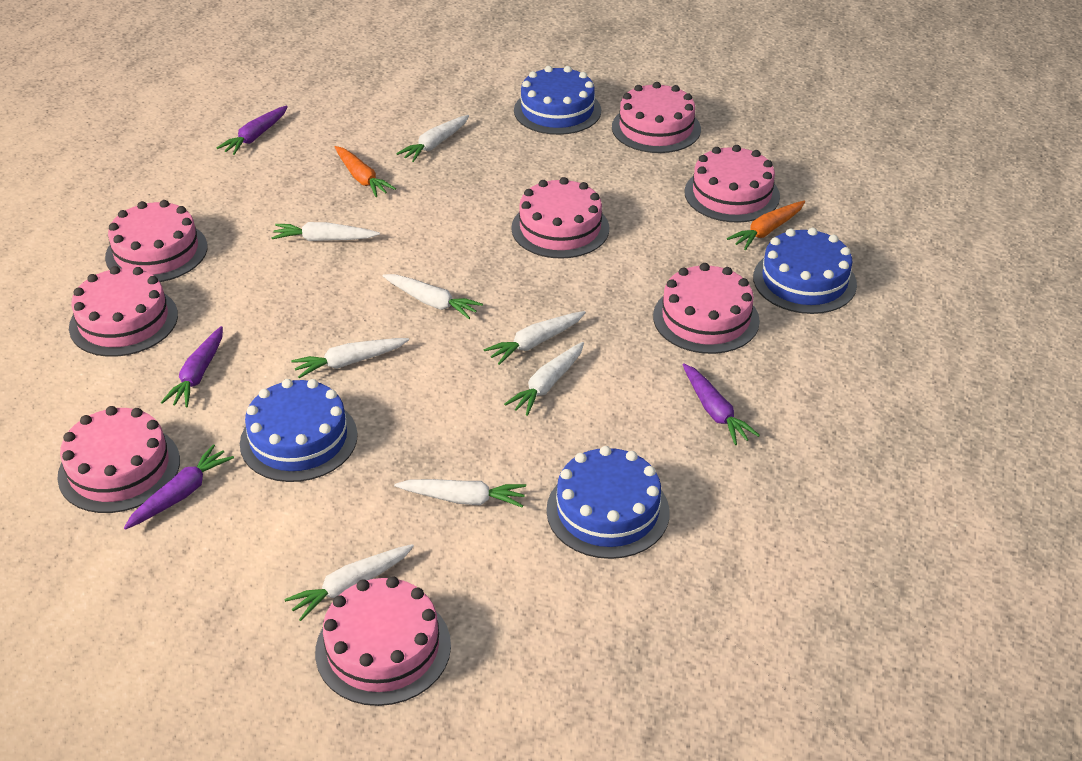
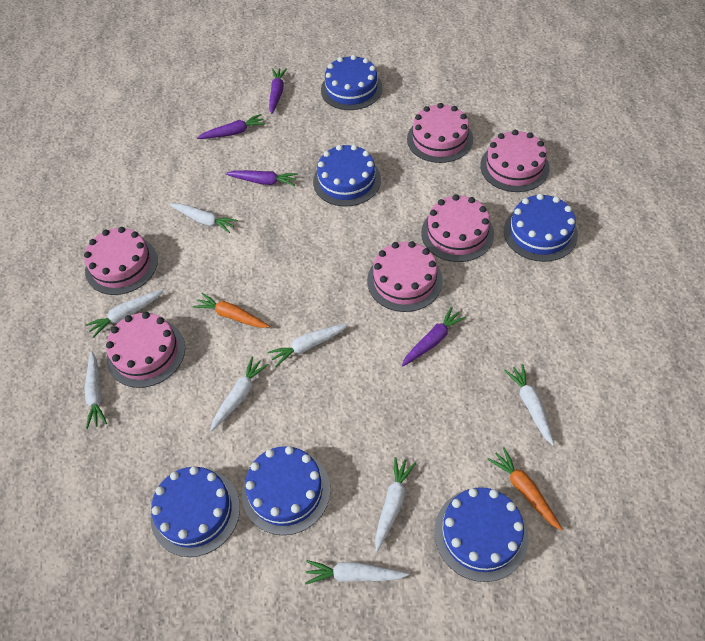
blue cake: [240,379,358,482] [514,66,601,135] [546,446,670,559] [753,228,857,314] = 4 -> [150,466,240,557] [242,446,330,535] [313,145,381,207] [321,55,383,110] [434,487,528,582] [504,194,578,262] = 6
pink cake: [57,406,180,513] [69,266,178,357] [105,200,207,282] [315,576,451,706] [511,177,609,259] [612,82,701,153] [653,263,760,354] [685,145,780,223] = 8 -> [84,227,158,295] [106,312,185,388] [367,241,443,312] [407,103,473,163] [421,194,494,262] [480,130,550,192] = 6

